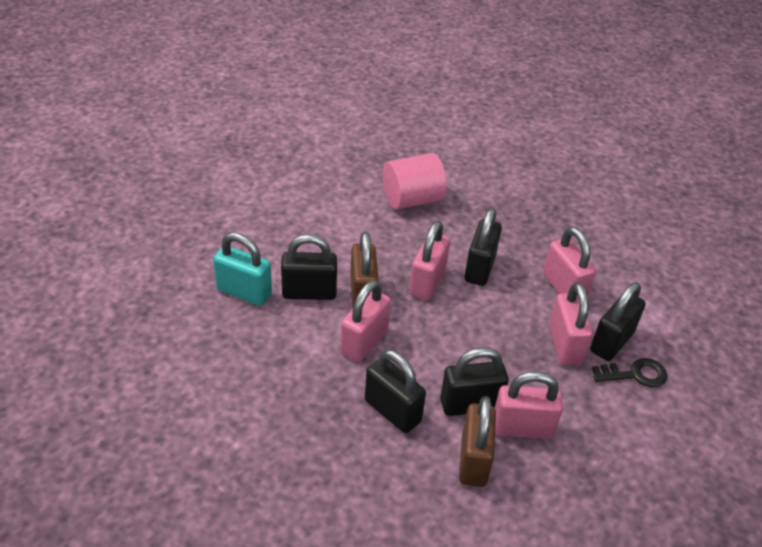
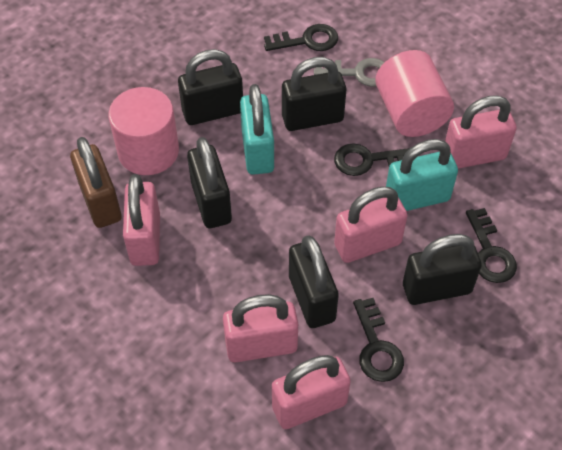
black key: [592,358,667,388] = 1 -> [264,24,338,51] [334,143,410,176] [353,298,404,382] [466,208,517,283] = 4
brown padlock: [350,232,379,308] [459,396,496,487] = 2 -> [70,137,122,228] = 1
grey key: none = 0 -> [314,58,385,87] = 1
pink cylinder: [383,153,447,209] = 1 -> [108,87,179,175] [375,50,454,137] = 2
turquoise padlock: [213,232,272,306] = 1 -> [240,84,274,175] [386,139,458,211] = 2

